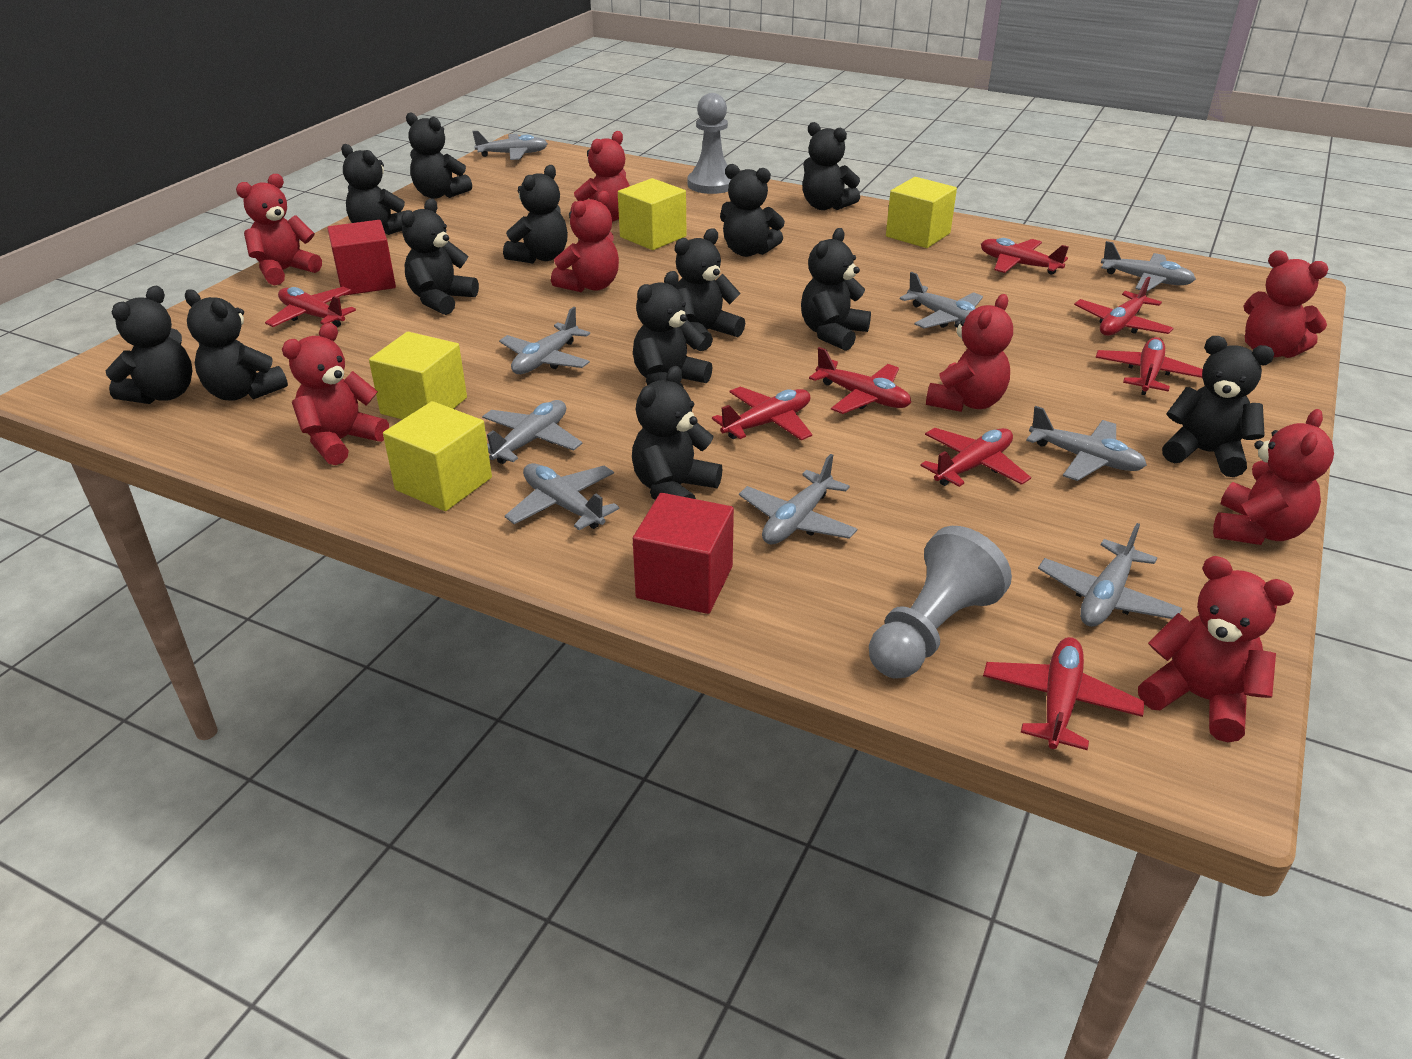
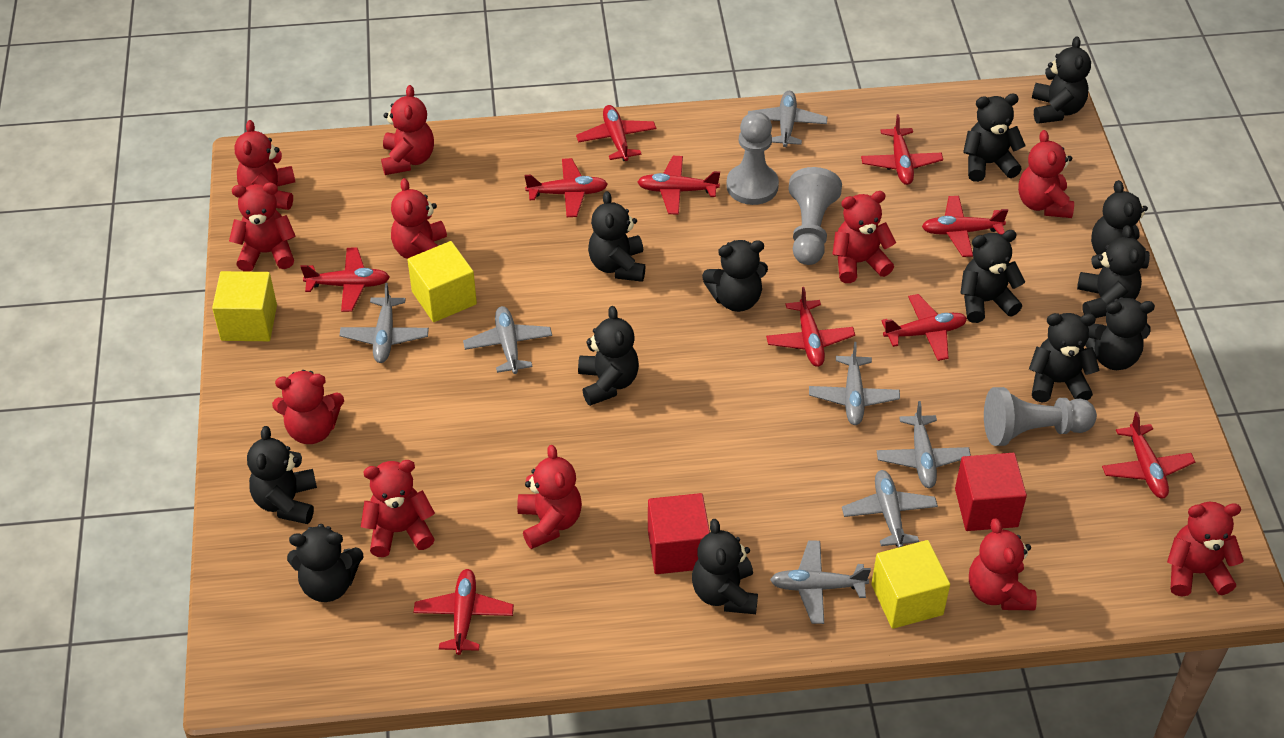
grey pawn: [687,93,731,194] [869,526,1012,679] = 2 -> [726,112,779,205] [788,167,842,265] [984,387,1097,446] = 3
grey plane: [472,131,548,160] [482,400,582,464] [499,307,590,374] [505,463,620,530] [739,454,857,544] [900,272,983,329] [1026,406,1147,481] [1038,523,1182,627] [1101,241,1196,292] = 9 -> [339,283,429,363] [463,306,552,374] [748,91,827,147] [770,540,871,624] [809,342,900,425] [842,470,938,548] [877,401,971,488] = 7
red plane: [265,287,356,327] [712,386,812,440] [809,347,911,414] [920,428,1031,487] [981,238,1069,275] [983,637,1144,750] [1074,276,1174,336] [1096,337,1203,395] = 8 -> [300,247,390,312] [414,569,514,655] [524,158,608,217] [576,105,656,161] [638,156,720,215] [766,287,855,367] [861,114,943,185] [881,294,967,361] [922,196,1008,257] [1102,412,1195,499] = 10
red teddy bear: [236,174,322,285] [282,323,389,465] [551,191,619,292] [571,131,630,222] [926,294,1013,412] [1138,556,1294,742] [1213,409,1334,545] [1244,250,1328,358] = 8 -> [229,183,296,272] [235,120,295,210] [272,370,344,444] [361,460,435,557] [381,85,434,175] [391,178,447,259] [517,445,582,549] [832,191,896,283] [969,518,1037,610] [1018,130,1074,218] [1167,501,1244,596] = 11
yellow cube: [369,332,467,420] [383,401,492,511] [618,178,687,250] [886,177,957,248] = 4 -> [212,271,277,341] [407,241,477,322] [871,540,950,629] = 3

